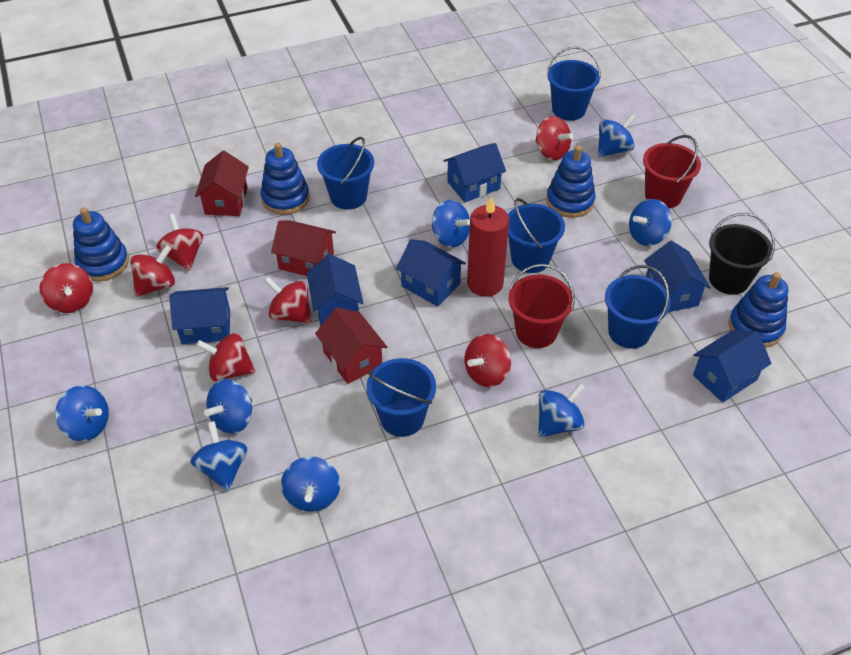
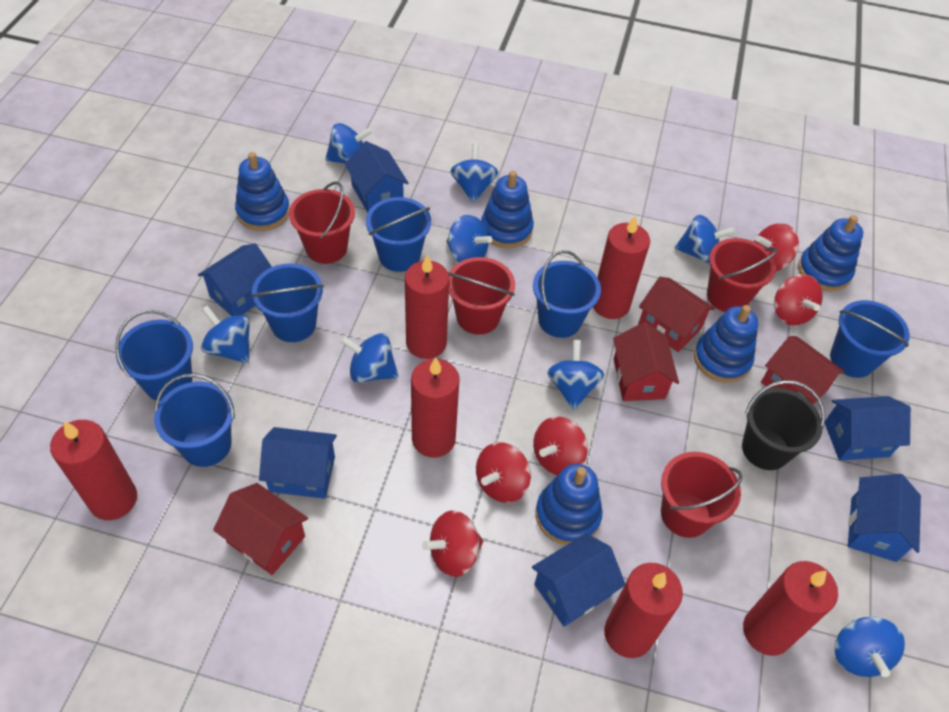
blue bucket: [317,137,374,210] [366,358,436,437] [508,198,565,273] [547,46,601,120] [605,265,670,349] = 5 -> [115,310,193,402] [154,374,235,467] [251,263,324,342] [366,197,431,272] [533,250,601,338] [830,300,910,378] = 6
blue stacking toy: [73,207,129,282] [261,143,310,215] [546,145,595,218] [729,272,788,348] = 4 -> [235,152,290,231] [481,171,534,248] [535,464,602,545] [694,305,758,383] [798,215,863,292] = 5
red bucket: [509,264,575,348] [643,135,701,208] = 2 -> [289,181,355,264] [448,257,515,335] [661,452,743,538] [707,238,777,312] = 4
red candle: [467,196,509,297] = 1 -> [50,420,137,520] [405,255,449,359] [411,357,460,458] [593,215,650,319] [604,563,683,658] [743,561,838,656] = 6
red house: [195,151,249,216] [271,221,336,276] [315,308,387,384] = 3 -> [213,483,308,575] [613,322,679,401] [638,277,715,352] [761,336,845,405] = 4
red spinning top: [40,263,93,313] [130,245,175,297] [156,214,204,271] [196,333,256,382] [264,277,312,323] [465,334,511,387] [535,116,573,160] = 7 -> [422,510,483,577] [476,442,531,503] [533,416,588,475] [754,223,799,271] [774,274,823,326] = 5

